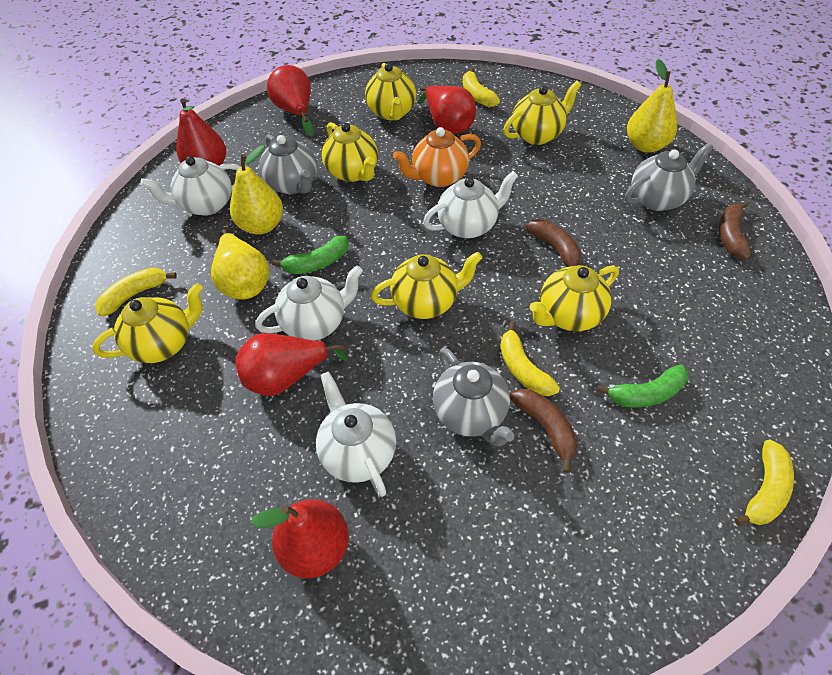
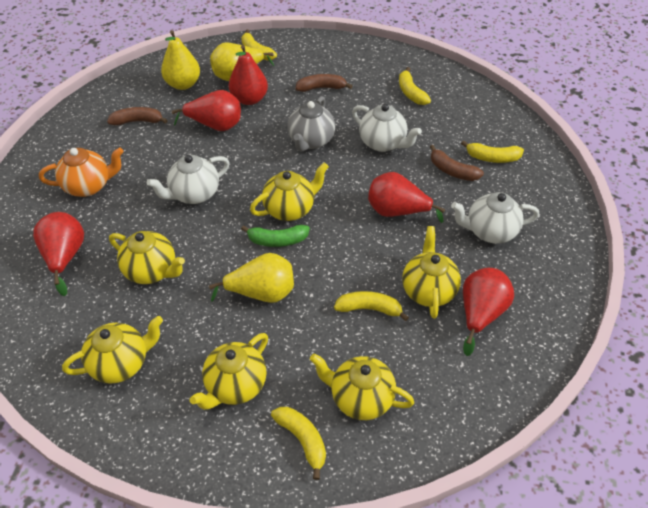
green banana: [272,235,349,274] [597,364,688,407] = 2 -> [241,225,310,247] = 1
grey teapot: [259,134,317,194] [433,348,515,446] [625,143,714,211] = 3 -> [287,96,335,152] = 1
white teapot: [140,156,241,216] [255,266,363,341] [316,372,396,497] [423,171,518,238] = 4 -> [147,155,230,204] [352,104,422,152] [451,192,539,244] = 3
yellow banana: [95,268,177,317] [463,68,500,107] [500,322,560,396] [734,439,794,526] = 4 -> [241,30,277,61] [271,407,326,480] [334,291,409,321] [399,67,431,105] [461,140,524,163] = 5

